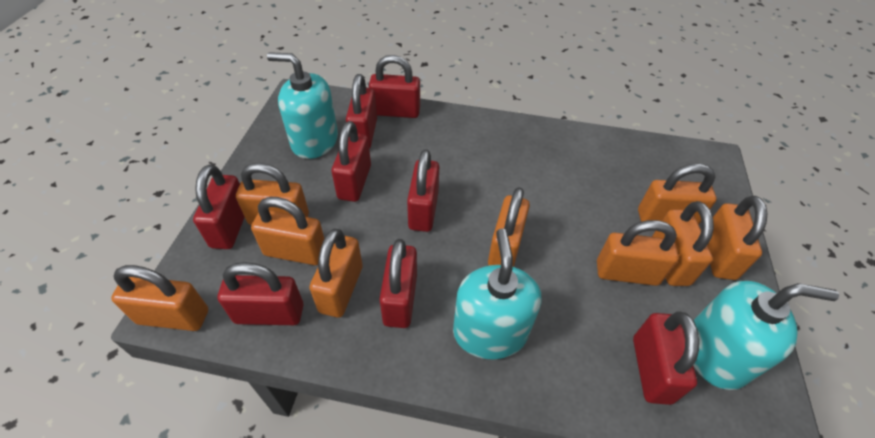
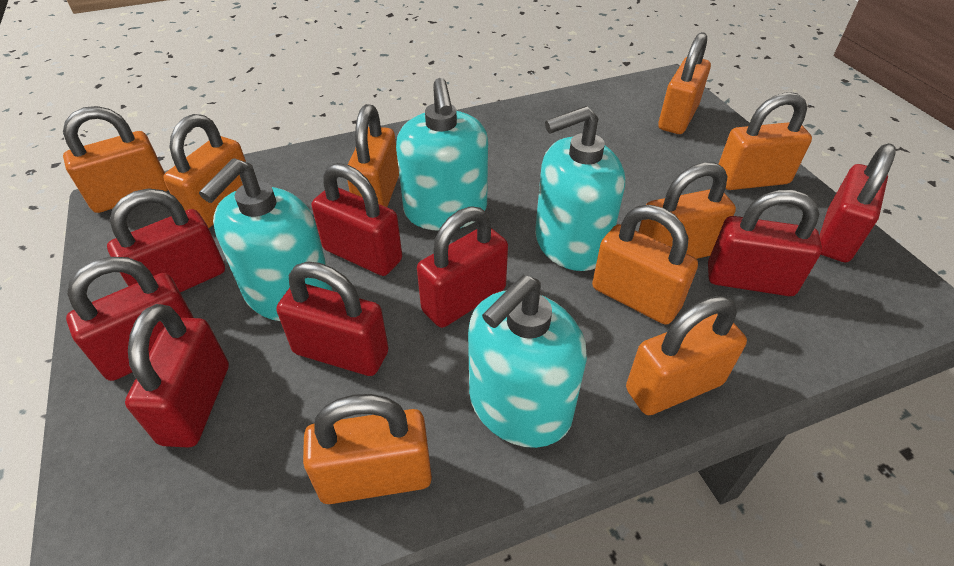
turquoise soap dispenser: [267,52,338,159] [453,228,541,360] [693,281,839,390] = 3 -> [199,159,332,321] [396,78,488,231] [468,275,587,448] [535,106,625,271] = 4

